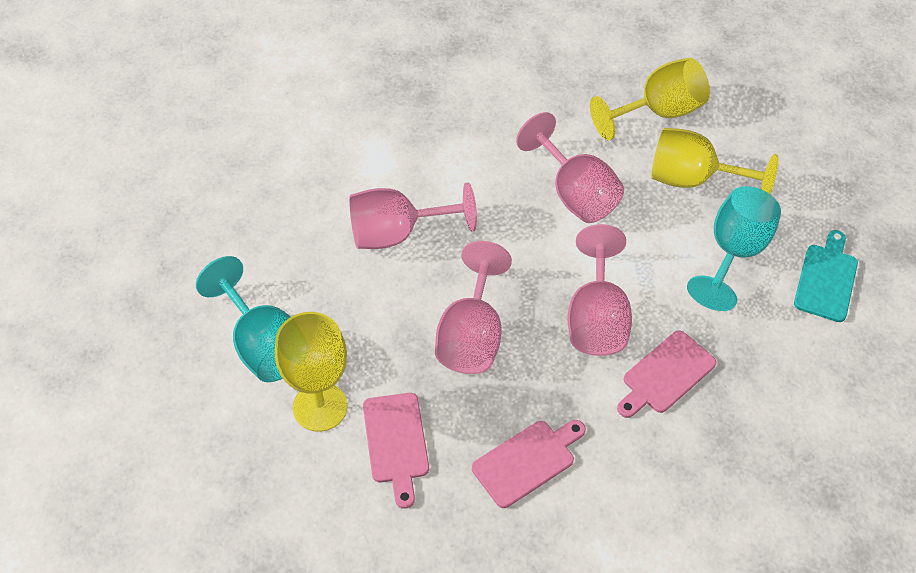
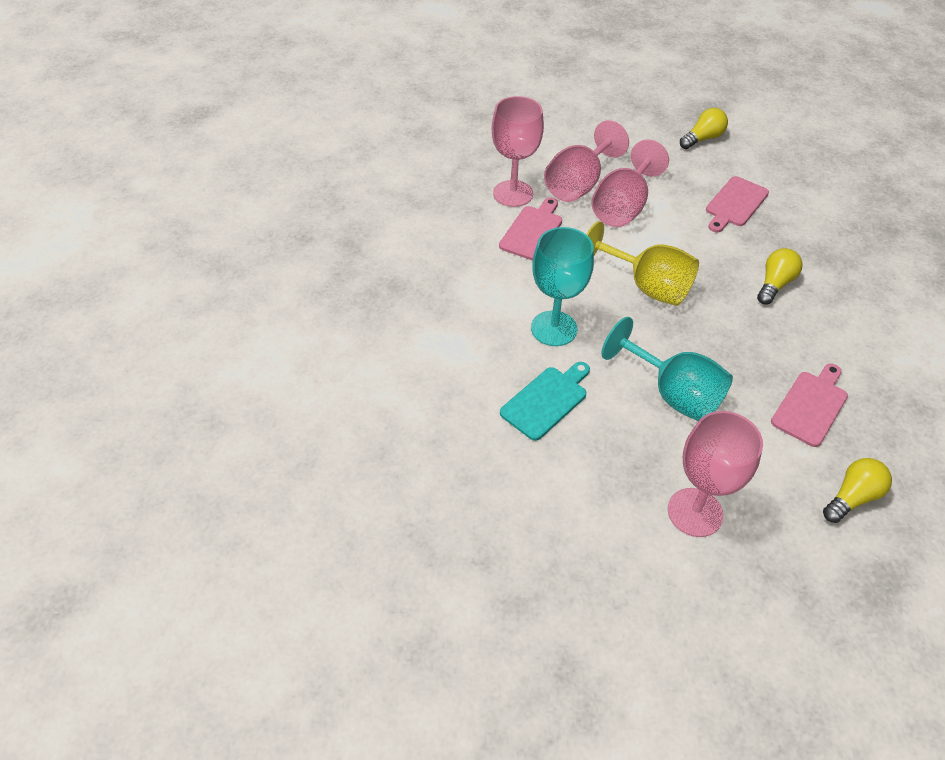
yellow goblet: [275,312,348,432] [590,58,710,141] [651,128,779,194] = 3 -> [586,221,699,306] = 1
yellow light bulb: none = 0 -> [680,108,728,149] [757,248,803,305] [823,458,892,523] = 3

